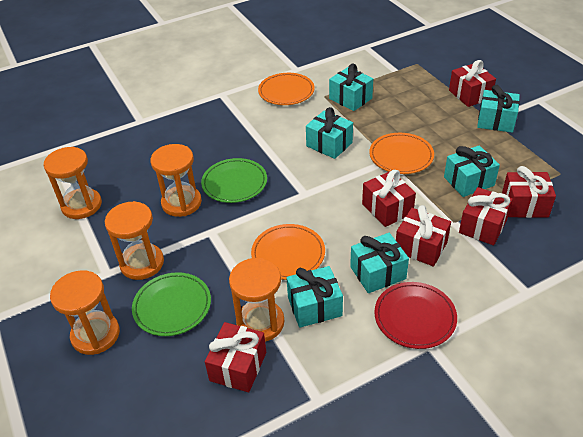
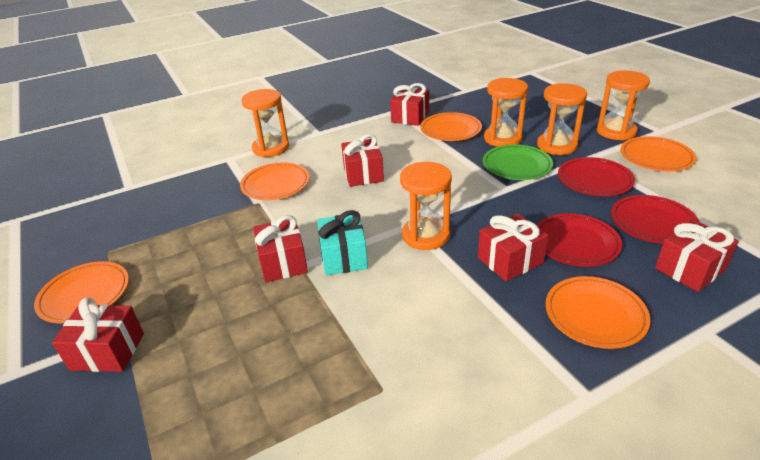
green plate: [132,272,211,336] [201,158,267,203] = 2 -> [483,144,553,180] = 1
orange plate: [251,224,325,280] [258,73,315,105] [369,133,434,174] = 3 -> [34,261,129,324] [240,162,310,200] [420,112,482,141] [546,276,650,349] [621,136,696,171] = 5
red plate: [374,282,457,349] = 1 -> [537,213,622,267] [558,157,635,196] [611,195,699,244] = 3
turquoise gift: [286,266,343,328] [306,107,353,159] [329,63,373,111] [350,233,409,293] [444,145,500,197] [477,85,520,133] = 6 -> [317,210,368,275] = 1

